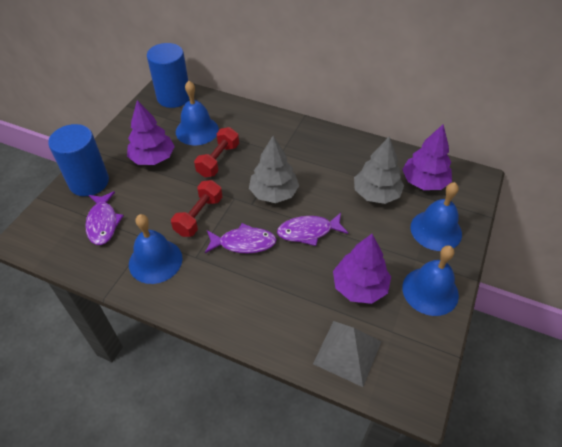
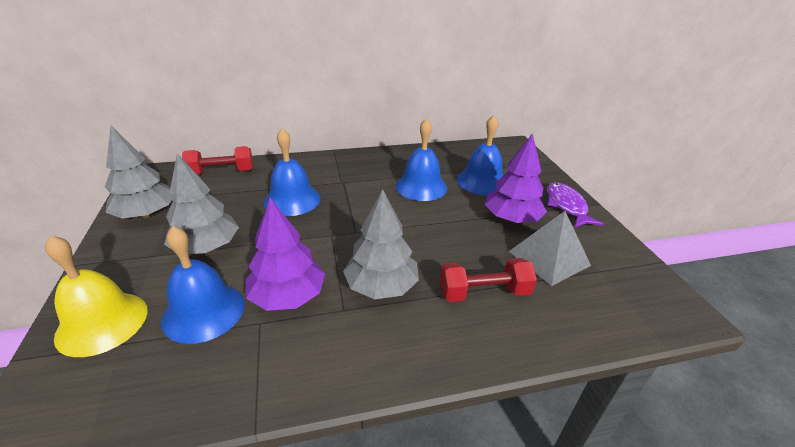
blue cylinder: [48,124,109,196] [147,43,189,108] = 2 -> none = 0
grey tree: [249,136,299,203] [354,137,404,204] = 2 -> [105,126,171,218] [164,153,239,254] [343,189,419,299] = 3
purple fish: [85,191,124,245] [205,223,277,253] [277,213,348,246] = 3 -> [547,182,604,227] = 1
purple tree: [127,100,175,165] [333,234,391,304] [402,124,452,190] = 3 -> [246,198,325,311] [485,133,547,223] = 2
yellow bell: none = 0 -> [45,235,148,357] = 1

